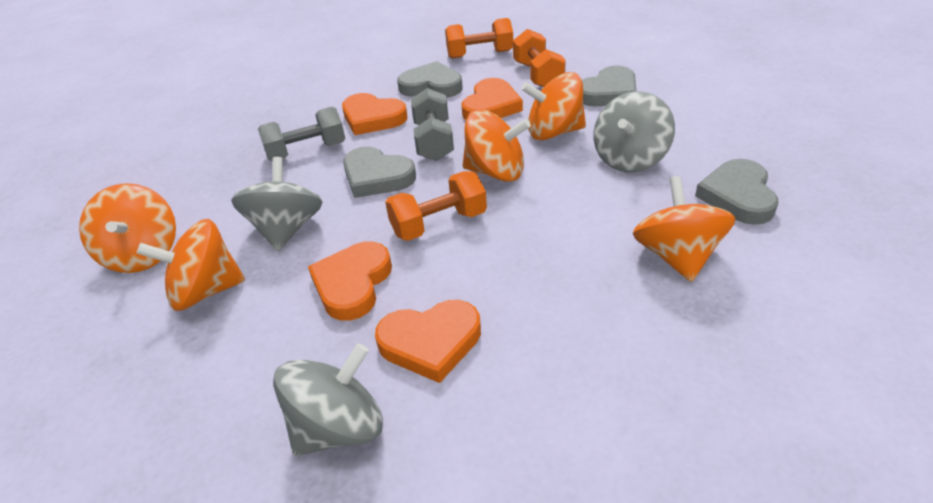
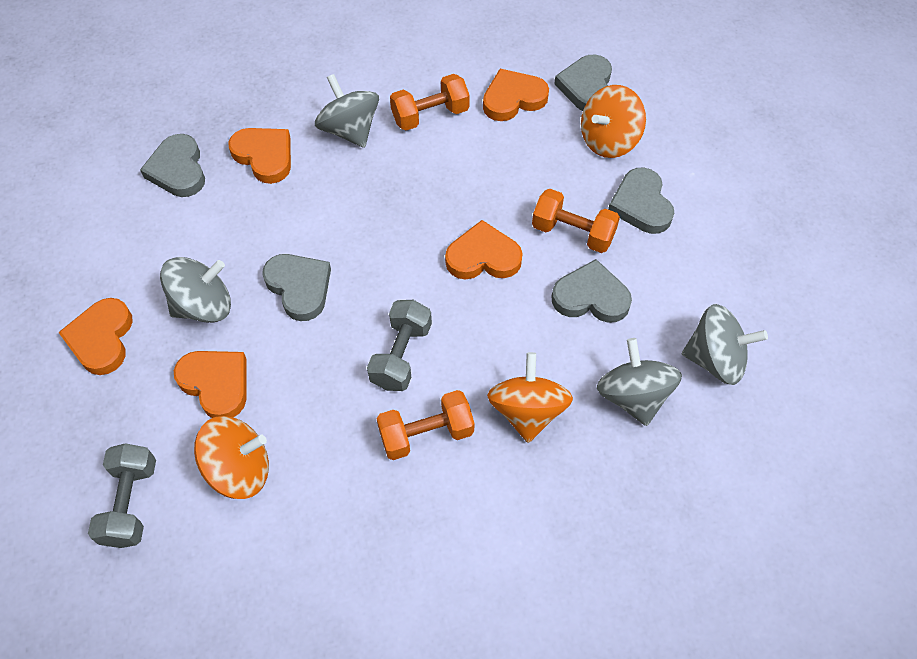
grey heart: [343,146,416,198] [397,61,463,98] [582,66,636,106] [695,159,778,225] = 4 -> [140,134,205,197] [262,254,331,321] [551,259,632,323] [554,54,612,111] [608,168,674,234] = 5
grey spinning top: [231,157,322,251] [273,343,383,456] [594,91,675,172] = 3 -> [160,257,231,323] [315,74,379,148] [597,338,682,426] [682,304,768,385] = 4
orange heart: [308,242,392,321] [342,93,408,135] [375,300,481,383] [461,78,523,120] = 4 -> [58,298,133,375] [174,351,246,418] [228,128,291,184] [445,220,523,280] [483,69,549,121] = 5
orange spinning top: [79,183,176,273] [137,219,245,311] [463,109,531,182] [521,72,586,140] [632,176,735,282] = 5 -> [194,416,269,499] [487,352,573,443] [581,85,646,158] = 3

